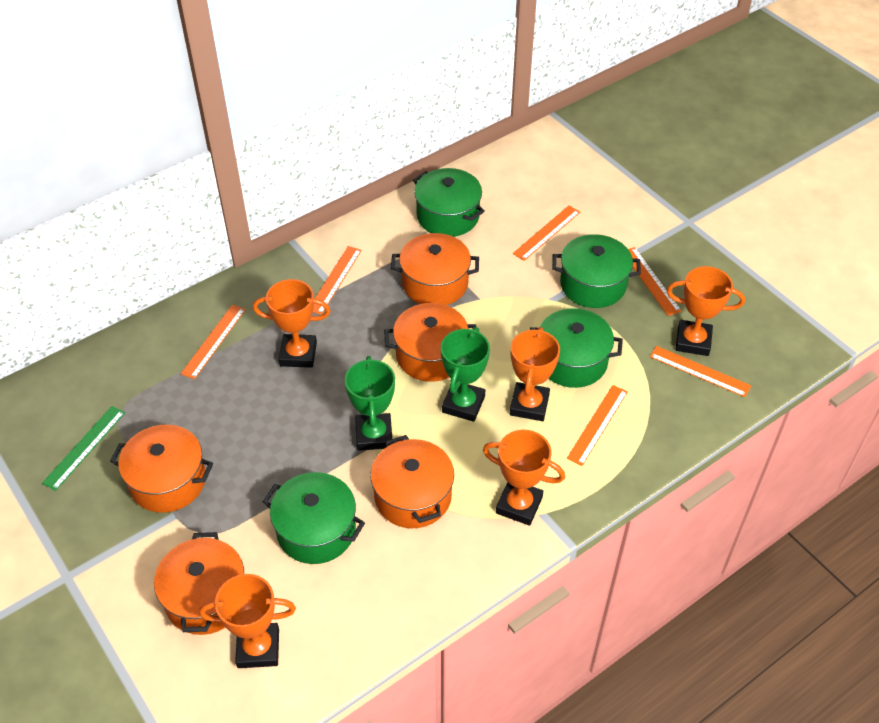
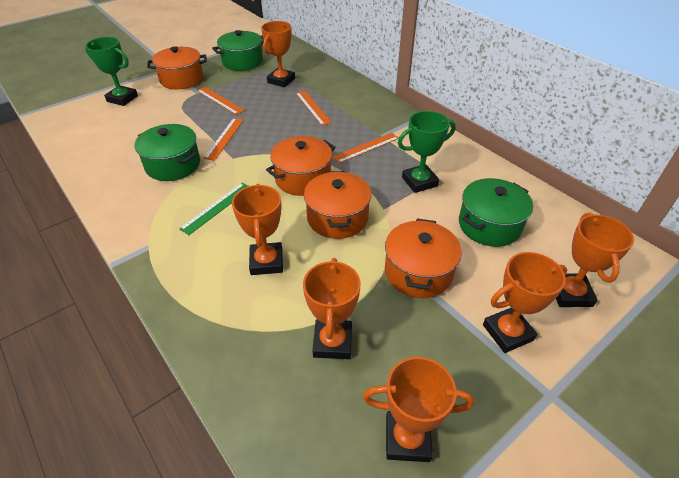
green pot: [263,472,365,564] [413,168,485,237] [530,308,623,388] [552,234,641,308] = 4 -> [135,124,200,181] [212,30,264,71] [459,178,533,247] = 3
orange pot: [110,425,213,513] [154,532,244,635] [370,435,454,528] [384,303,476,382] [391,233,479,305] = 5 -> [147,47,207,89] [266,136,335,196] [304,171,372,239] [385,218,462,298] = 4
orange ruler: [181,304,246,379] [313,246,362,315] [513,206,580,261] [567,385,628,466] [628,247,682,316] [650,346,751,397] = 6 -> [197,87,245,115] [203,118,244,161] [296,91,332,126] [332,133,399,163] = 4
orange trophy: [199,574,296,668] [253,279,331,368] [483,430,565,526] [510,327,560,421] [667,266,745,356] = 5 -> [232,184,283,275] [261,21,295,87] [303,258,361,359] [363,357,474,462] [483,252,567,353] [556,212,634,307] = 6

